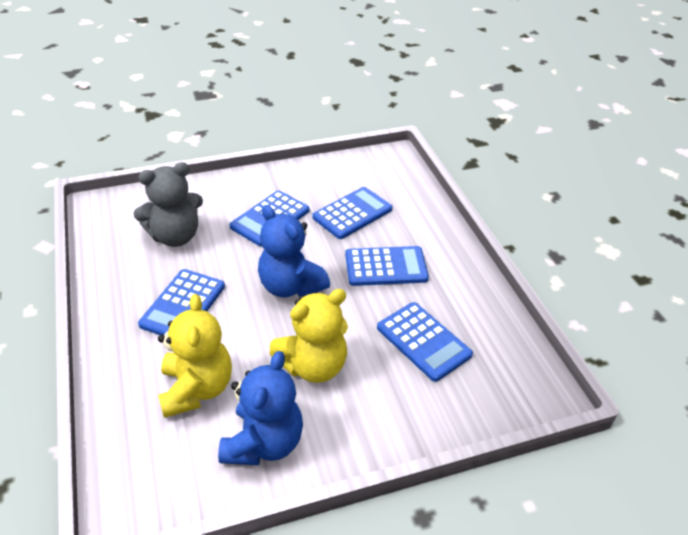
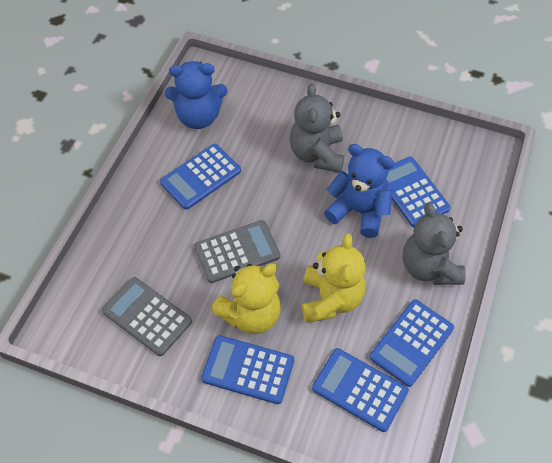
grey calculator: none = 0 -> [102,277,192,356] [194,220,280,283] = 2
grey teddy bear: [133,162,203,247] = 1 -> [290,83,344,173] [403,202,466,285] = 2

